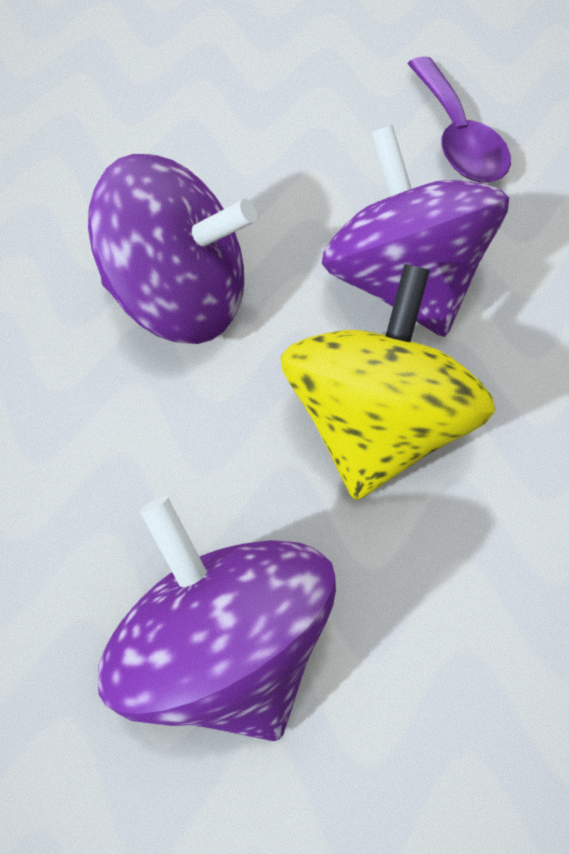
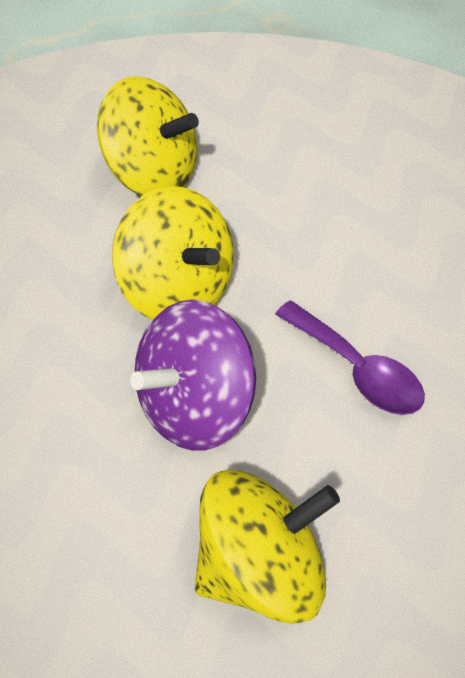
purple spinning top: [88,154,257,344] [98,496,336,741] [322,125,509,337] = 3 -> [130,299,256,451] = 1
yellow spinning top: [280,264,495,500] = 1 -> [97,76,199,196] [112,186,234,320] [195,470,340,624] = 3

